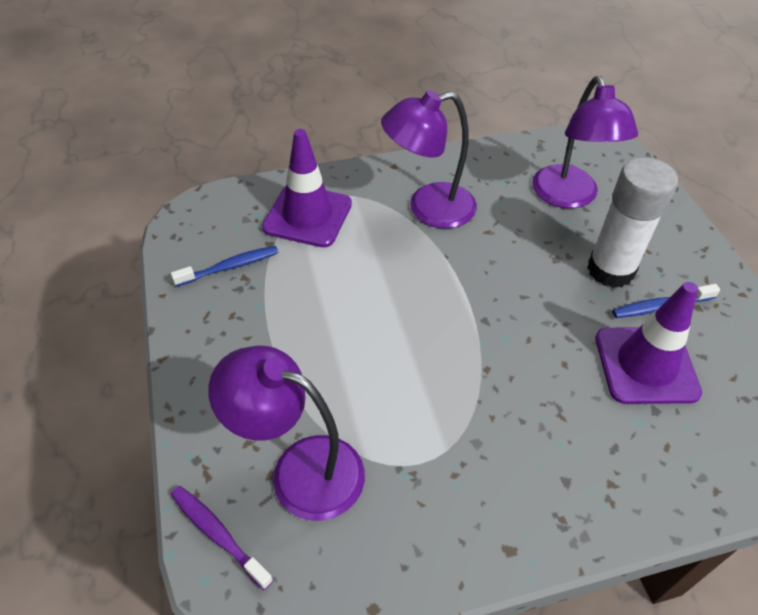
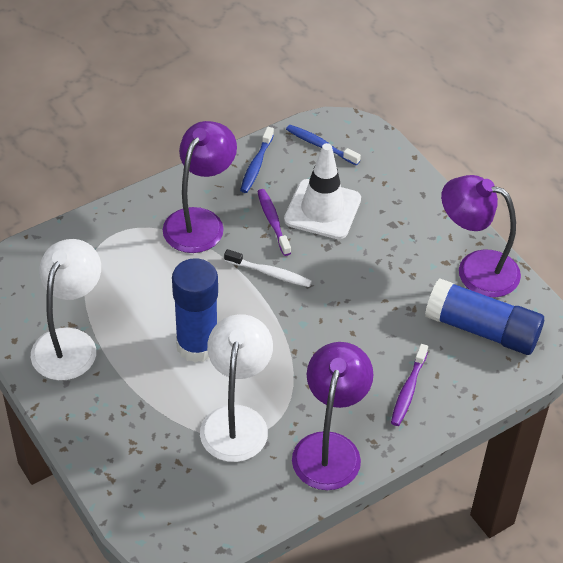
blue glue stick: none = 0 -> [172,258,218,363] [425,278,544,355] = 2
purple toothbrush: [171,486,273,590] = 1 -> [257,189,291,256] [391,344,428,426] = 2
purple traffic cone: [262,129,352,248] [595,282,702,404] = 2 -> none = 0
white glue stick: [587,157,678,288] = 1 -> none = 0
white lamp: none = 0 -> [31,239,101,381] [200,314,273,462] = 2
white toothbrush: none = 0 -> [224,249,312,287] = 1
white traffic cone: none = 0 -> [284,143,361,239] = 1

